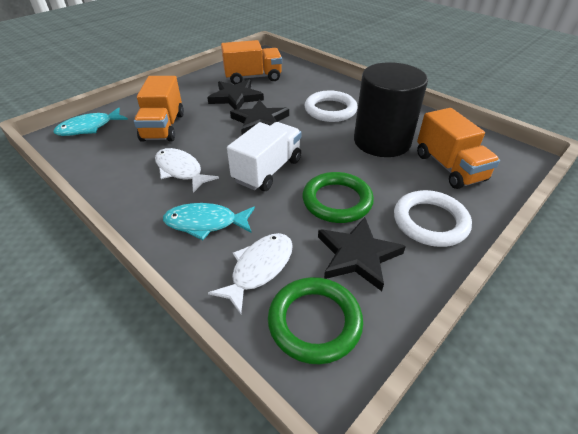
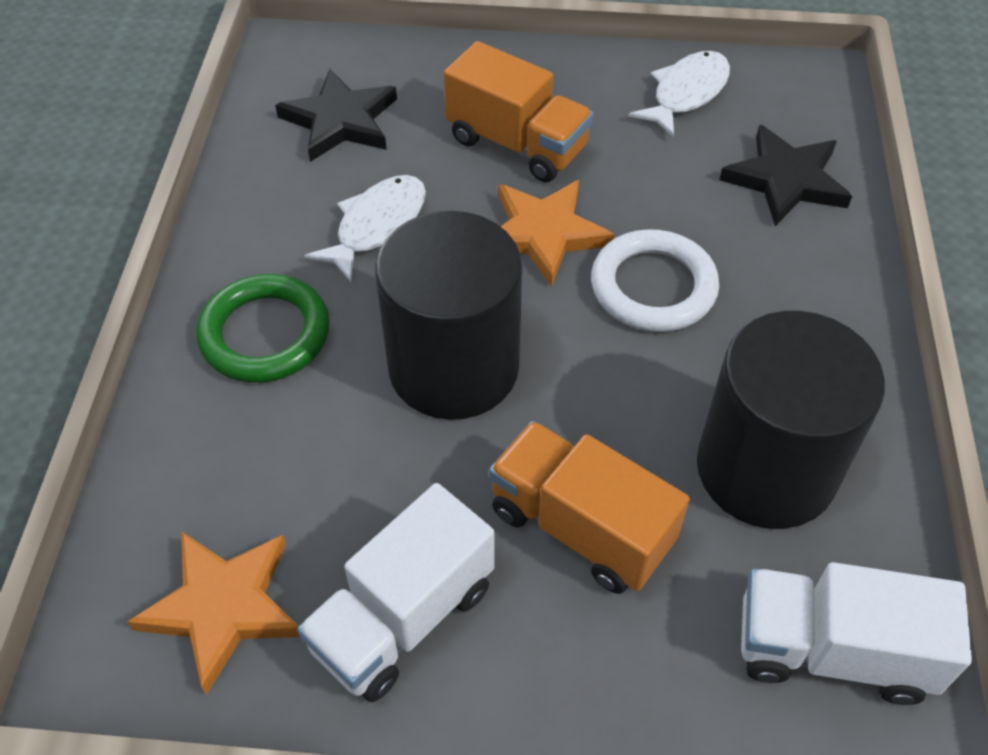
black cylinder: [354,62,428,157] = 1 -> [375,211,522,420] [697,311,885,529] = 2
black star: [207,80,264,110] [230,100,289,135] [318,217,406,291] = 3 -> [275,69,397,162] [719,125,852,226] = 2
green ring: [268,277,363,365] [302,172,374,223] = 2 -> [196,274,330,383] = 1
orange star: none = 0 -> [127,531,300,695] [499,180,614,287] = 2
orange truck: [134,76,184,142] [221,40,282,84] [417,108,500,189] = 3 -> [444,41,593,182] [489,421,690,594] = 2
turquoise fish: [53,107,128,136] [163,203,255,240] = 2 -> none = 0
white ring: [305,91,358,122] [394,190,472,247] = 2 -> [591,229,719,332] = 1
white truck: [227,122,301,191] = 1 -> [297,483,495,702] [741,562,972,705] = 2

